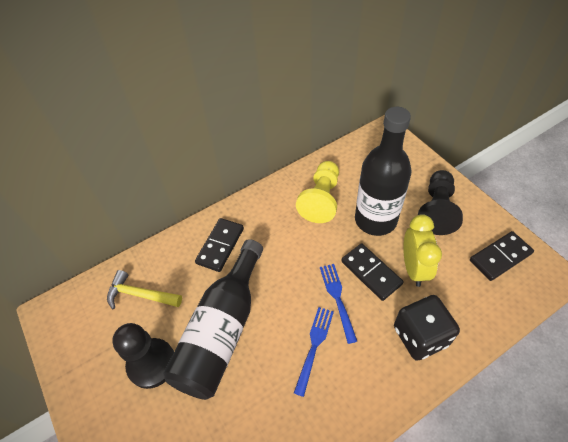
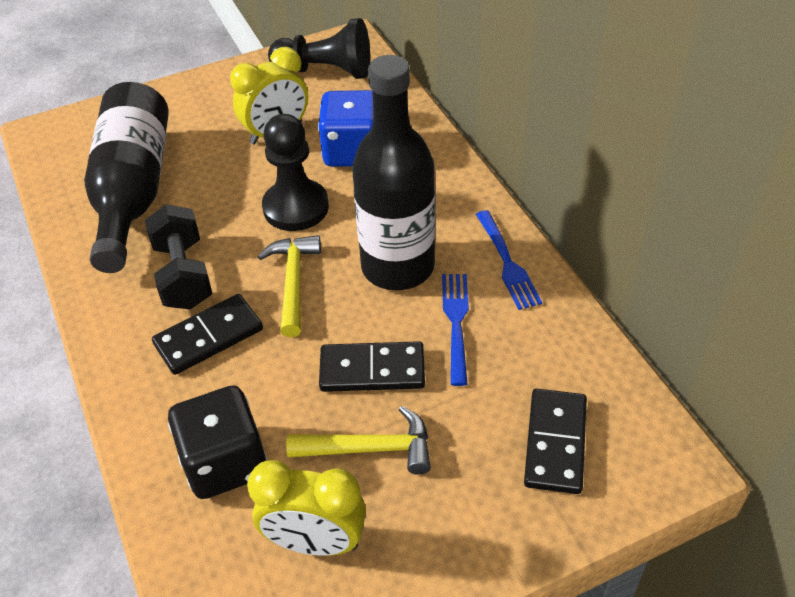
black dumbbell: none = 0 -> [145,204,212,310] = 1
blue dice: none = 0 -> [318,90,373,167] = 1
yellow clock: [403,214,442,287] = 1 -> [230,47,308,145] [247,460,366,556] = 2
yellow hammer: [107,270,182,309] = 1 -> [257,235,321,337] [286,406,431,475] = 2
yellow pawn: [296,161,339,223] = 1 -> none = 0

